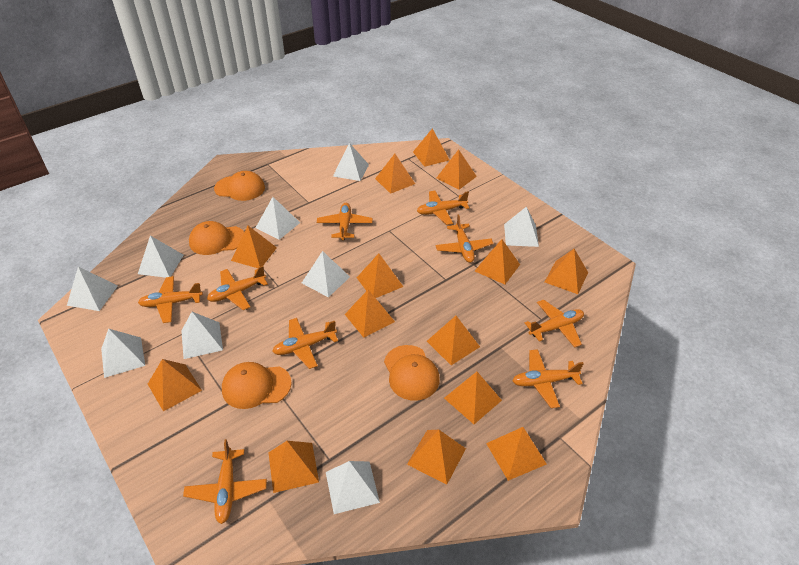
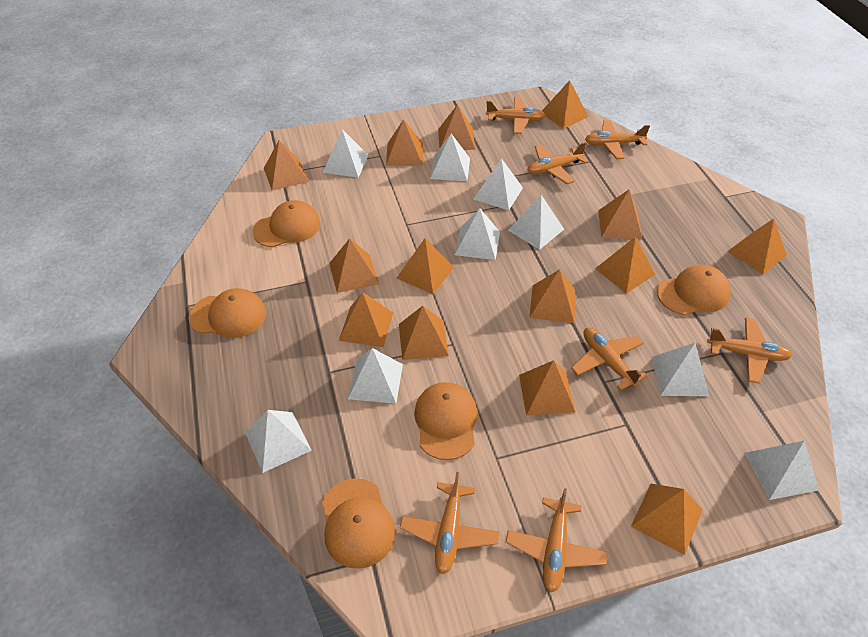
orange cap: [189,221,244,255] [214,171,265,201] [222,362,292,409] [384,345,440,401] = 4 -> [189,288,266,338] [252,200,320,247] [322,478,396,569] [414,382,477,460] [657,265,731,315] = 5
orange plane: [138,276,203,323] [183,439,267,524] [207,266,268,310] [272,318,338,369] [317,203,373,241] [417,191,470,225] [435,214,493,263] [513,349,584,408] [525,299,584,348] = 9 -> [400,472,499,574] [486,98,546,134] [506,488,608,592] [527,142,588,184] [571,327,648,391] [585,120,650,159] [707,318,793,383] = 7

